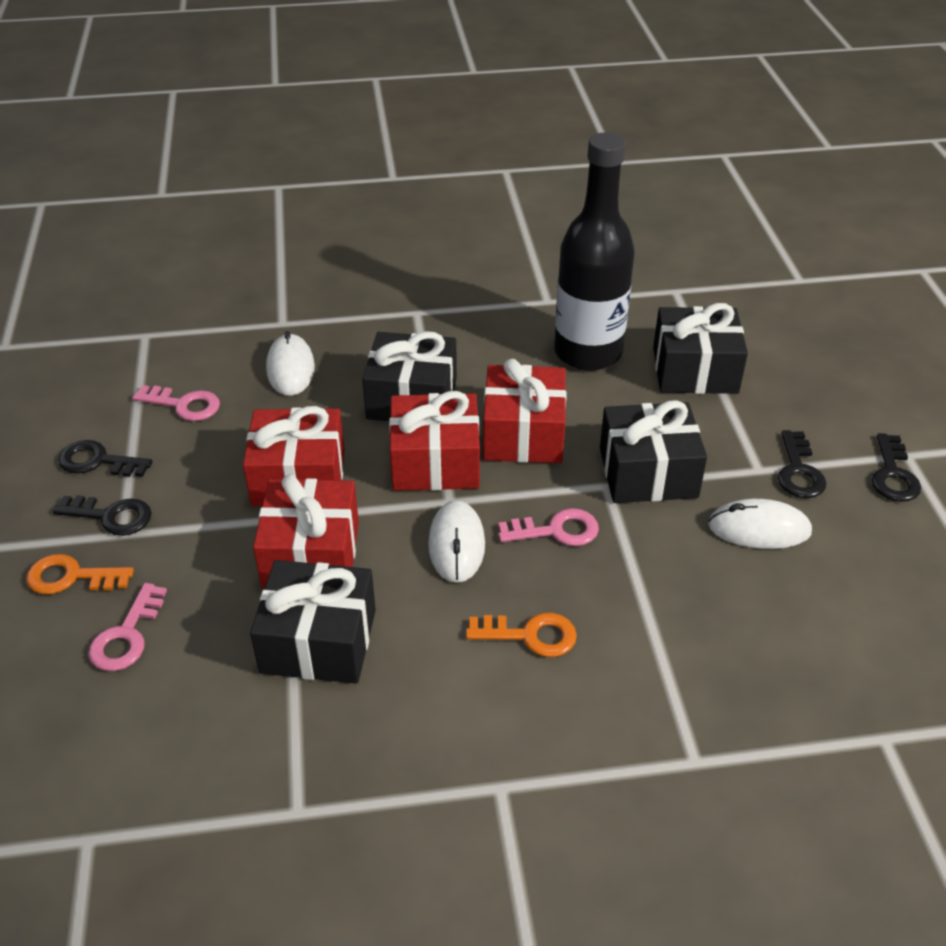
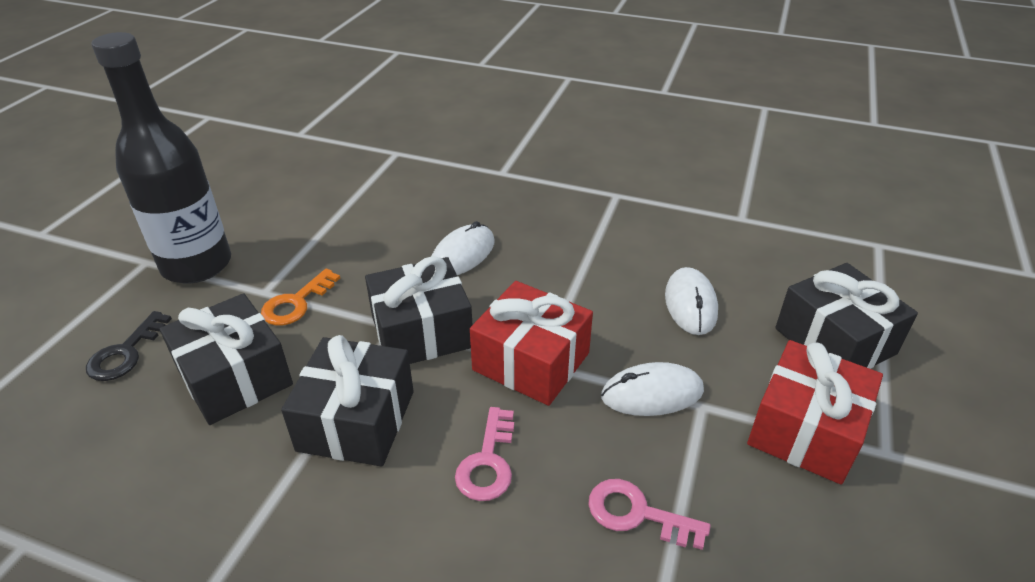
black key: [53,495,152,536] [58,440,153,477] [778,430,826,498] [872,433,921,502] = 4 -> [86,311,172,381] = 1
orange key: [26,554,134,594] [466,613,577,657] = 2 -> [261,268,340,326] = 1
pink key: [88,583,167,671] [132,385,220,421] [498,508,599,546] = 3 -> [455,407,514,501] [588,479,710,550] = 2
red gift: [243,406,344,506] [253,474,359,589] [389,391,480,491] [483,359,567,463] = 4 -> [470,281,593,406] [747,340,883,485] = 2

